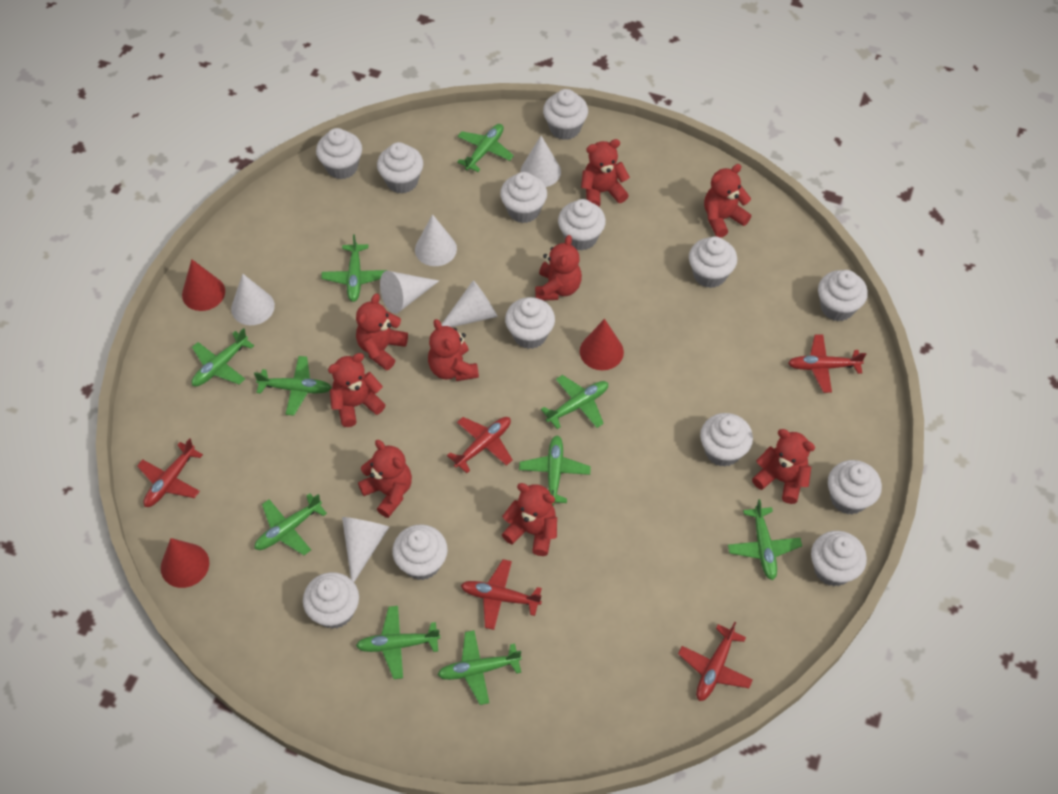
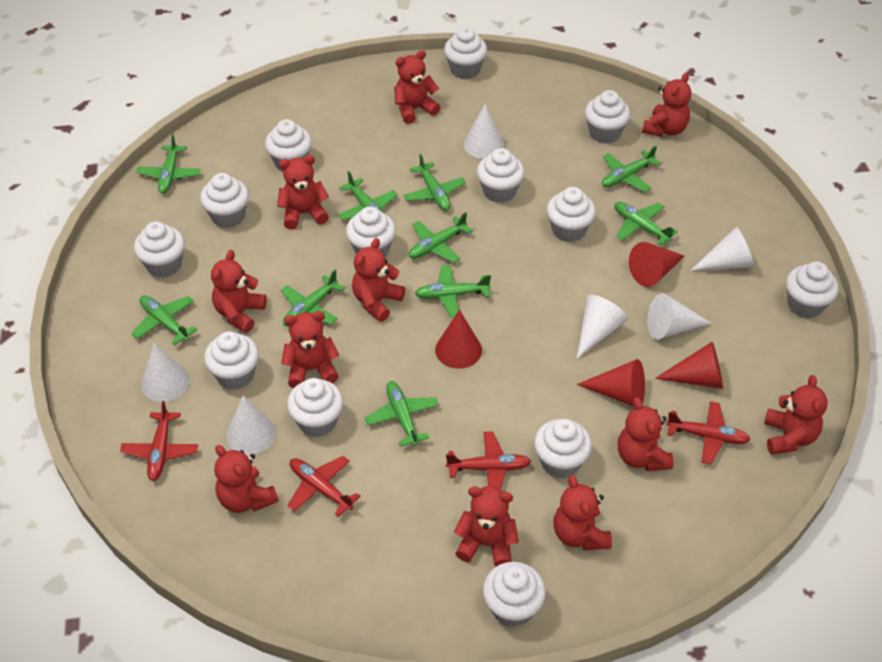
red cone: [161,538,209,588] [182,259,225,311] [580,319,624,370] = 3 -> [435,310,482,369] [577,359,645,406] [629,242,684,287] [655,342,723,389] = 4
red plane: [137,438,203,507] [447,417,513,473] [461,559,542,630] [678,622,753,701] [788,334,866,393] = 5 -> [120,401,198,481] [287,456,361,517] [446,431,531,490] [666,401,751,464] = 4
red teddy bear: [328,353,386,427] [356,294,408,371] [358,440,412,518] [428,319,479,381] [501,483,557,556] [535,235,582,300] [581,139,630,207] [704,164,751,238] [752,429,815,504] = 9 -> [211,250,267,333] [214,445,279,513] [277,155,329,229] [281,311,339,388] [352,238,405,322] [394,50,440,124] [454,486,519,567] [553,475,612,550] [618,398,674,471] [642,73,691,137] [764,375,827,455] = 11

